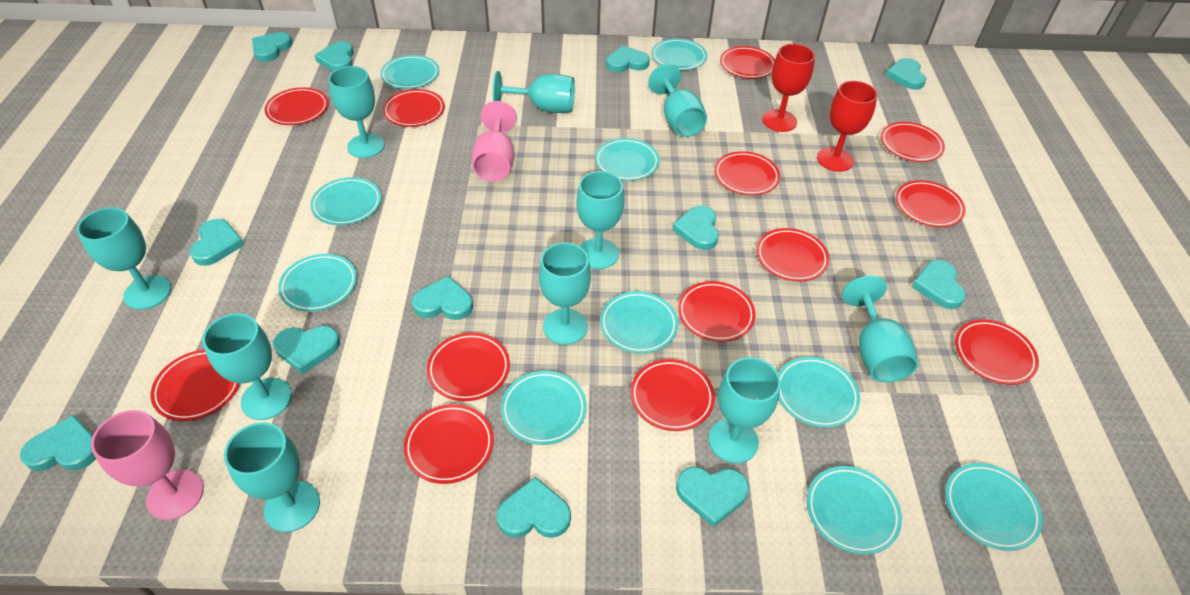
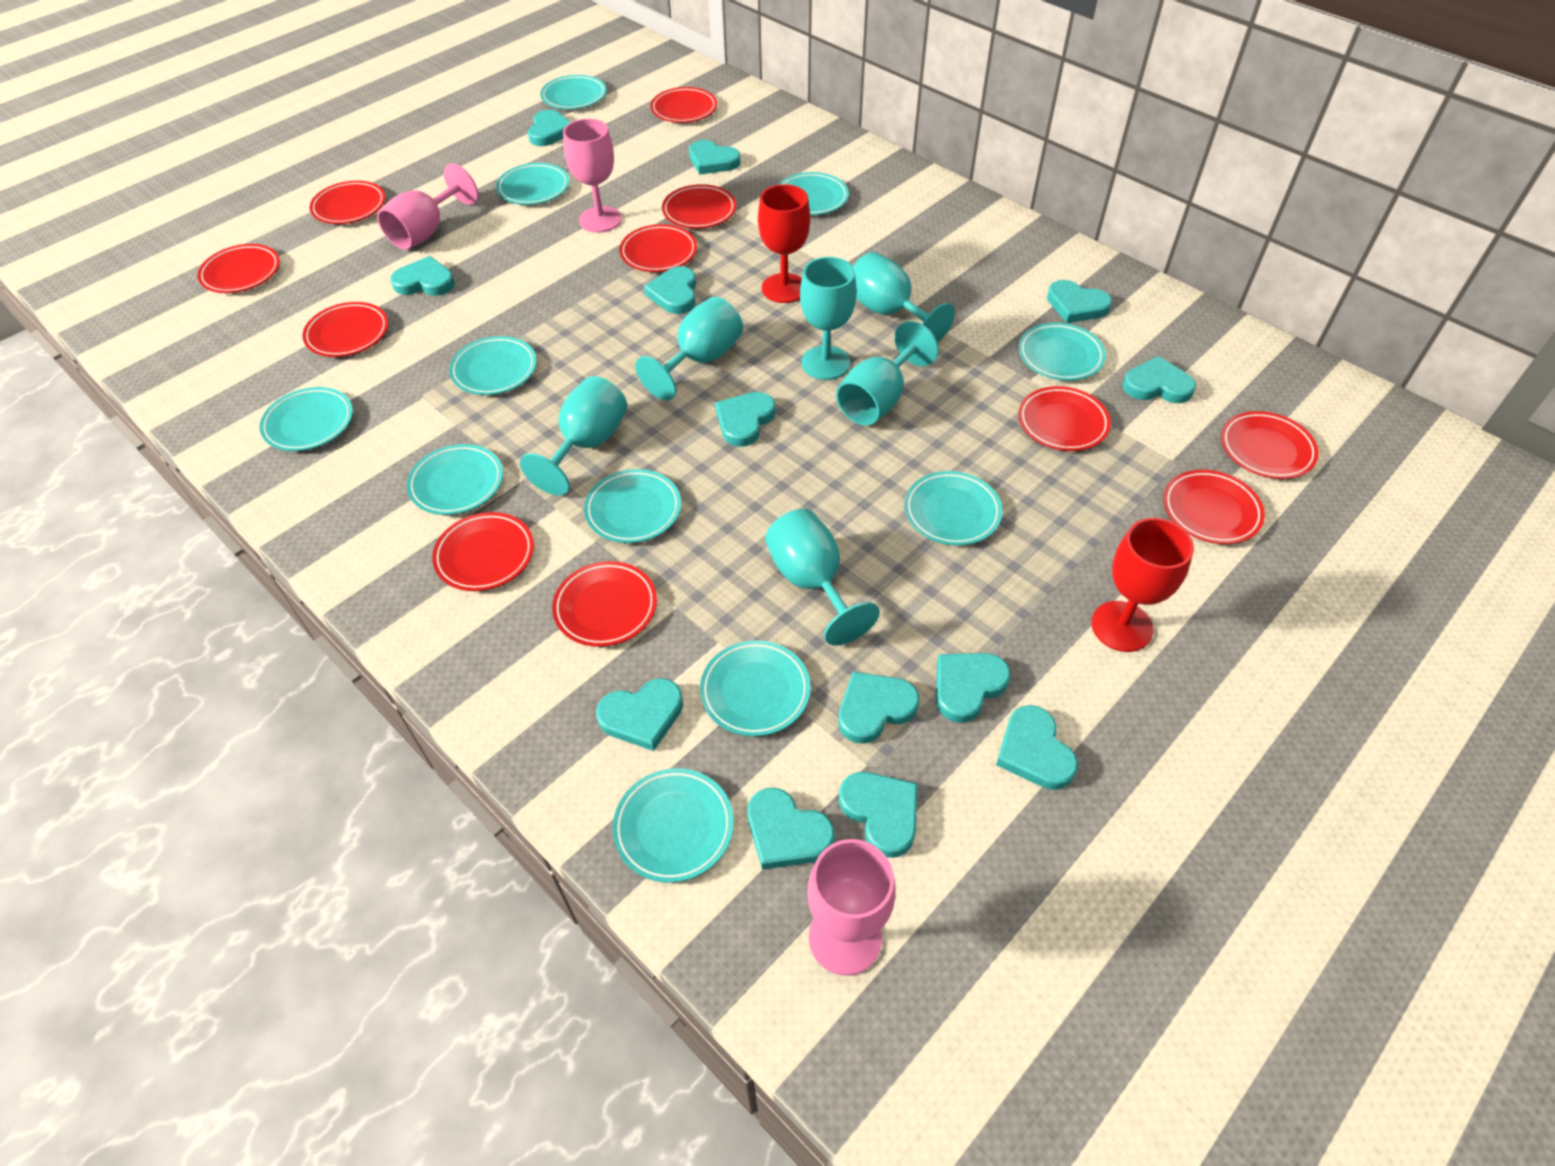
pink goblet: [91,410,204,520] [472,101,517,182] = 2 -> [377,163,478,250] [563,119,622,233] [807,839,896,976] = 3
red plate: [150,349,240,421] [265,87,328,125] [383,89,445,127] [404,404,494,484] [427,333,510,401] [631,359,715,431] [678,281,756,342] [714,151,780,195] [720,46,775,79] [756,228,829,281] [881,122,945,162] [896,180,965,227] [955,319,1039,385] = 13 -> [197,244,280,293] [302,302,388,357] [310,181,385,224] [432,512,534,591] [552,561,657,647] [619,224,697,272] [651,87,717,123] [662,184,736,229] [1018,386,1111,451] [1163,470,1265,544] [1221,411,1319,479] = 11
turquoise goblet: [77,207,171,310] [202,313,292,420] [224,422,320,532] [329,66,385,158] [492,71,575,113] [539,242,591,345] [576,171,624,269] [648,64,707,137] [708,357,781,463] [842,275,918,383] = 10 -> [520,376,628,495] [635,297,743,401] [765,509,880,646] [800,257,857,380] [836,321,939,425] [853,252,955,343] = 6
turquoise heart: [20,415,96,471] [190,219,244,266] [252,32,292,62] [273,326,340,374] [314,41,354,71] [412,276,473,320] [497,477,571,538] [606,46,650,73] [672,205,719,250] [676,467,749,527] [885,58,926,90] [911,260,966,309] = 12 -> [390,256,455,296] [528,110,571,146] [596,678,683,751] [644,266,696,314] [689,140,741,175] [715,392,776,447] [748,788,835,870] [838,672,919,744] [839,772,918,858] [936,653,1011,723] [996,705,1078,790] [1047,280,1112,323] [1123,356,1196,403] = 13
turquoise plate: [278,254,357,312] [310,177,381,225] [380,55,439,89] [501,371,587,445] [595,138,660,181] [600,291,678,354] [652,38,707,70] [778,357,860,428] [807,466,902,555] [945,463,1043,551] = 10 -> [260,387,353,451] [407,444,503,515] [449,336,537,395] [496,163,569,205] [540,75,607,109] [584,469,681,543] [613,768,734,883] [700,640,811,736] [778,172,849,215] [904,471,1002,546] [1019,323,1106,381] = 11

